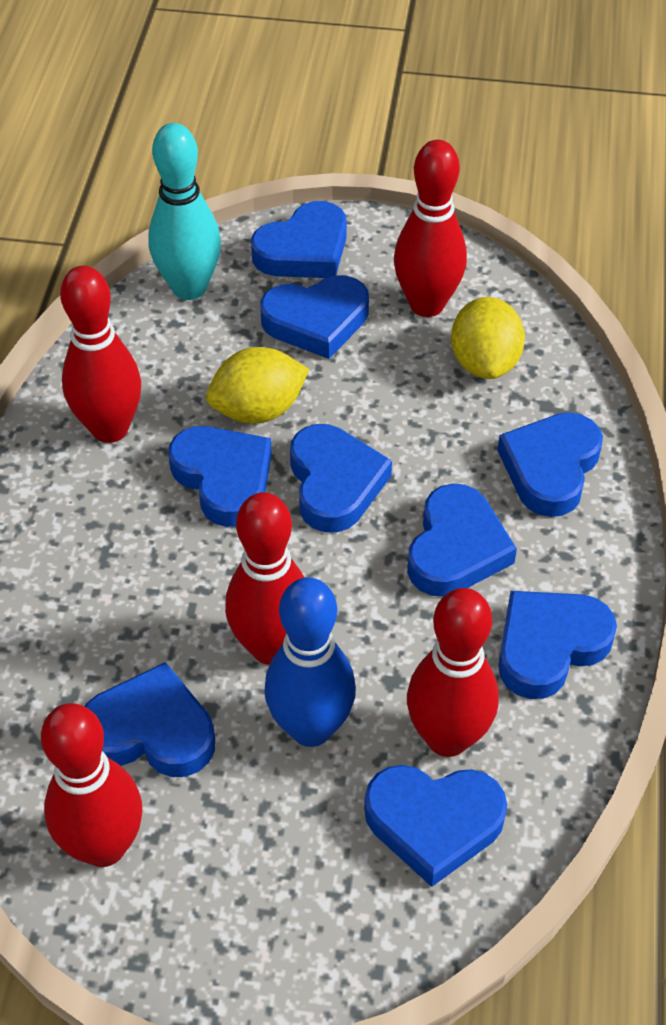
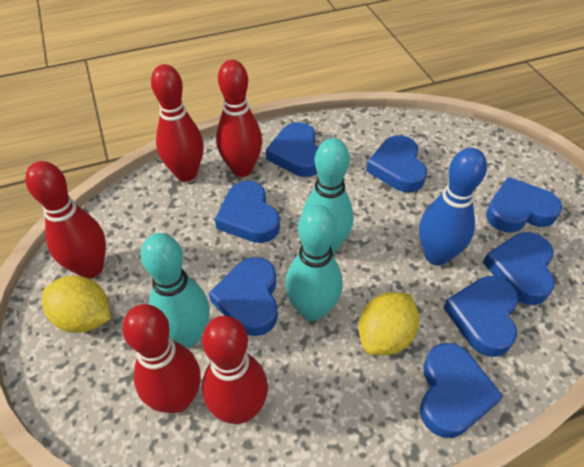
blue heart: [85,662,215,777] [168,426,272,527] [251,201,347,278] [260,275,369,359] [290,424,392,532] [364,765,507,887] [407,484,517,597] [497,412,603,517] [498,591,617,699] = 9 -> [209,257,278,336] [215,181,280,243] [266,122,318,177] [366,135,427,193] [420,343,503,438] [443,276,519,357] [483,232,555,305] [486,177,562,233] = 8
turquoise bowling pin: [148,123,221,300] = 1 -> [141,233,210,347] [285,205,343,321] [302,138,353,254] = 3

